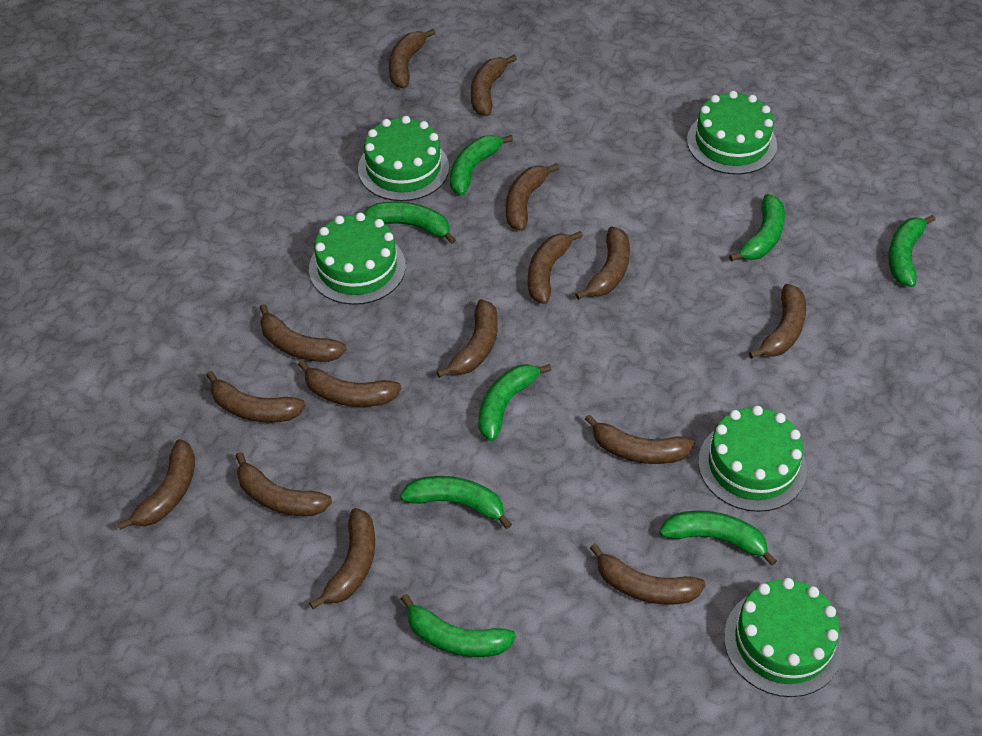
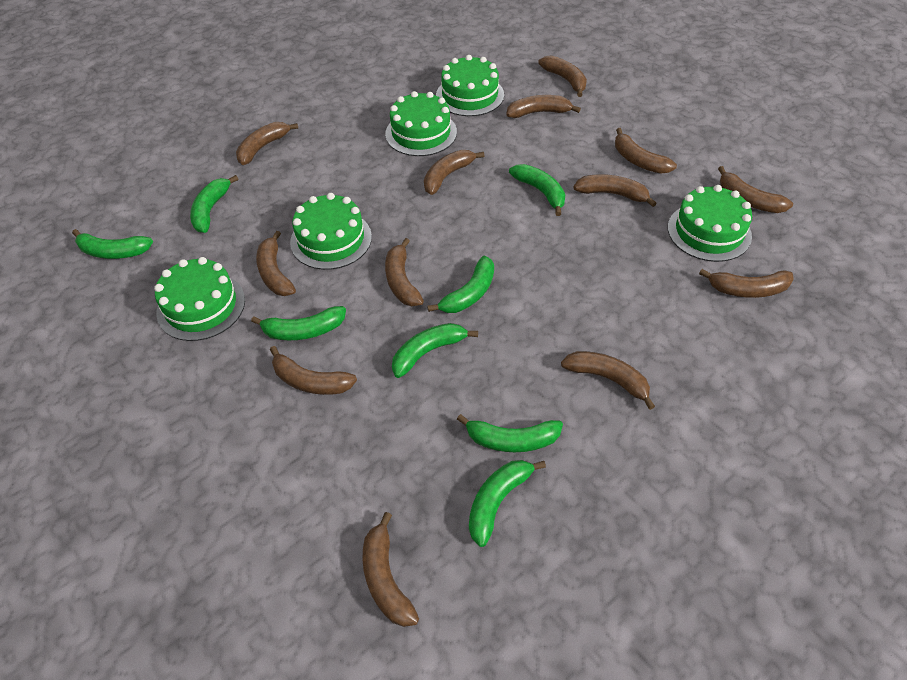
brown banana: [117,439,195,530] [206,371,306,423] [236,452,332,516] [259,304,347,362] [298,360,402,407] [309,508,375,609] [389,29,435,88] [437,299,498,378] [471,55,517,116] [506,163,559,231] [528,231,583,304] [575,226,630,300] [585,414,695,464] [590,544,706,605] [749,284,806,359] = 15 -> [236,122,299,165] [256,231,296,296] [270,346,357,395] [362,512,419,627] [385,238,424,306] [424,150,484,195] [506,95,581,118] [538,55,587,97] [561,351,655,410] [573,174,657,207] [615,128,677,174] [699,269,794,298] [718,166,793,213] = 13

